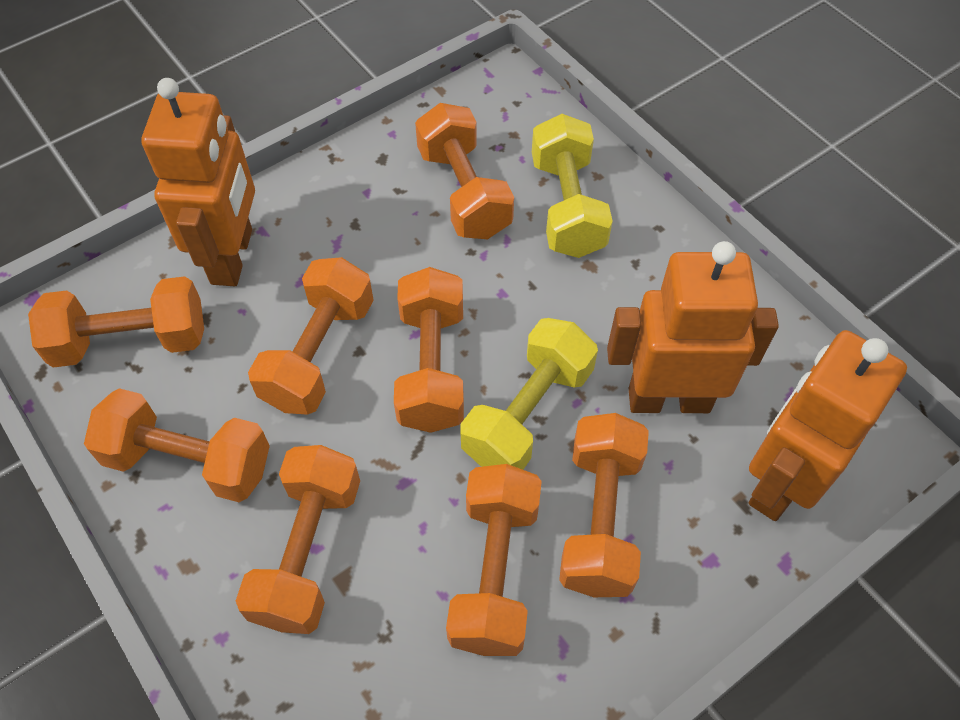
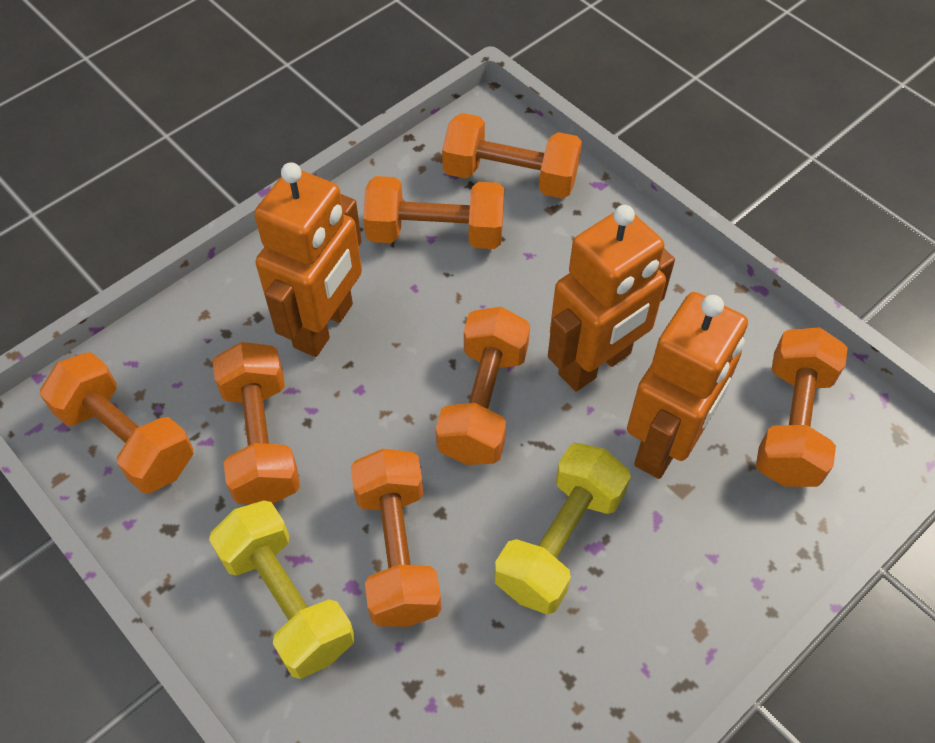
orange dumbbell: [28,276,204,368] [84,388,270,502] [236,445,360,634] [248,257,373,415] [394,267,464,433] [415,103,514,239] [446,464,542,656] [559,413,649,597] = 8 -> [40,352,193,494] [212,342,300,504] [351,449,442,627] [363,176,504,249] [436,307,530,465] [442,113,582,199] [756,327,848,487] = 7

